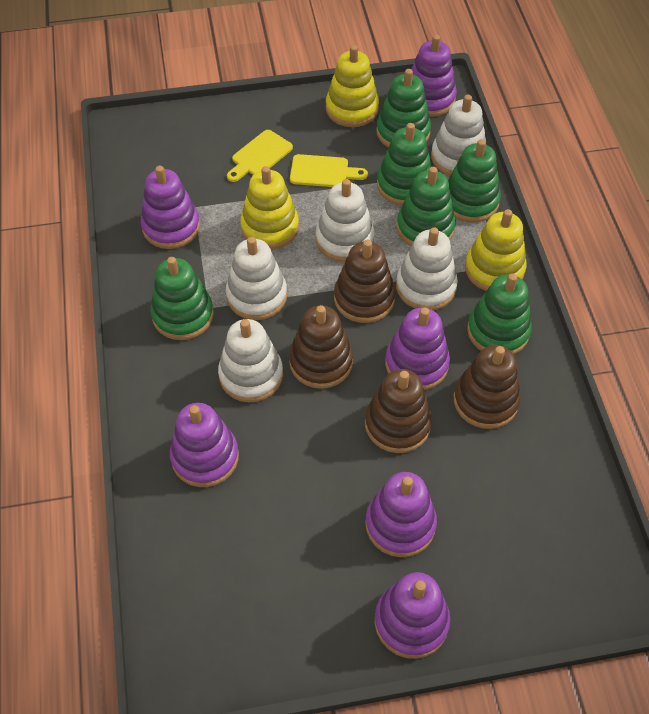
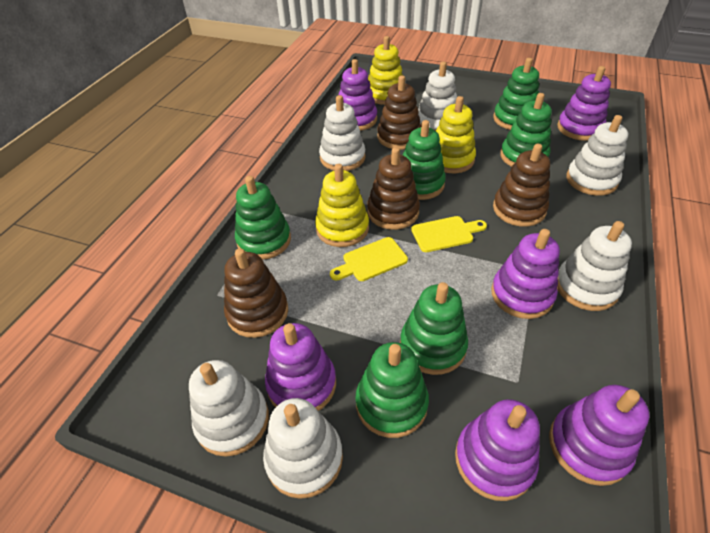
white stacking toy: [218,319,283,402] [226,237,287,320] [316,179,374,262] [396,227,458,310] [431,94,486,176] = 5 -> [189,360,269,457] [263,398,343,499] [319,95,366,171] [418,62,457,131] [557,221,632,311] [567,115,629,196] = 6

